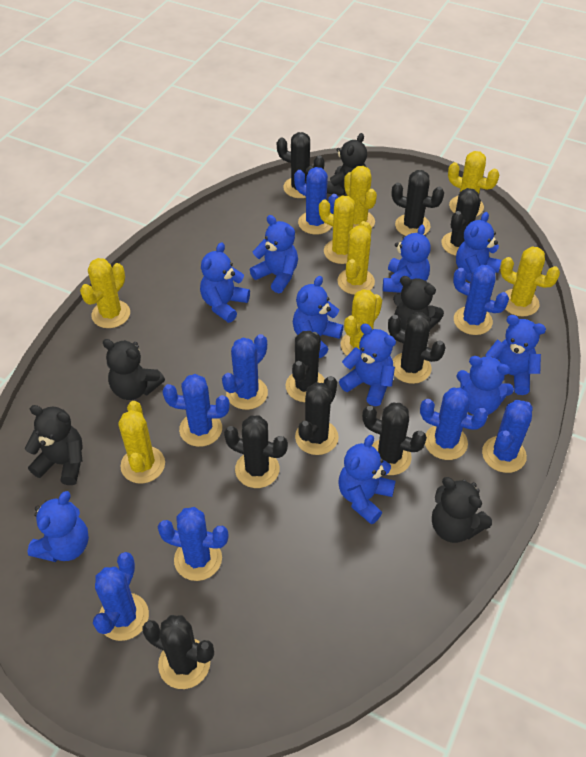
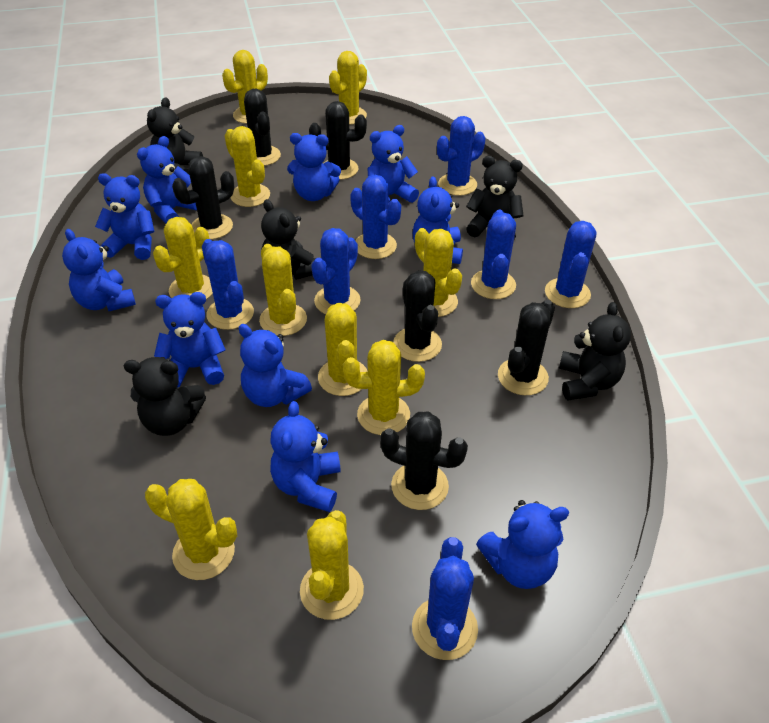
black cactus: [142,615,214,689] [224,415,288,488] [277,132,325,198] [286,331,325,402] [295,376,339,455] [362,403,427,475] [388,312,446,384] [392,170,444,236] [441,188,481,256] = 9 -> [172,156,234,239] [244,89,281,166] [309,101,367,180] [380,411,468,510] [393,271,442,362] [498,300,555,395] = 6
blue cactus: [93,552,149,641] [158,507,229,581] [162,374,230,447] [222,334,268,410] [294,167,339,235] [420,388,488,460] [453,265,509,335] [482,400,533,473] = 8 -> [202,239,254,330] [311,228,361,314] [350,175,401,259] [412,537,478,660] [437,116,485,196] [471,210,516,299] [545,221,596,308] = 7
yellow cactus: [80,258,130,328] [118,401,165,483] [319,196,365,264] [337,222,375,295] [341,289,382,355] [344,166,377,228] [448,151,499,217] [500,247,560,317] = 8 -> [145,479,237,580] [153,217,213,299] [222,50,268,124] [224,126,270,207] [259,244,307,336] [300,510,364,620] [318,303,368,396] [329,51,367,125] [343,340,425,435] [415,228,462,317] = 10

